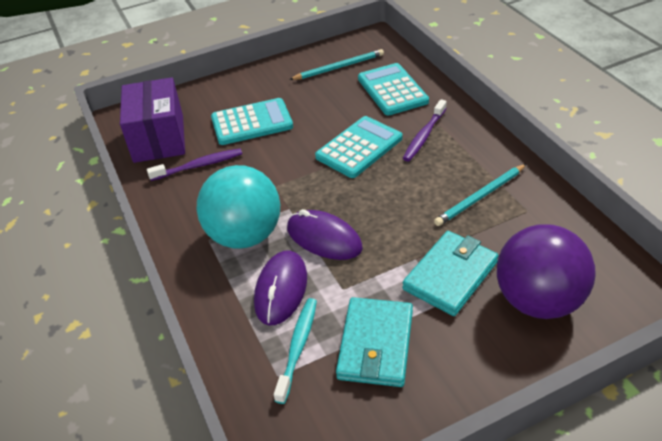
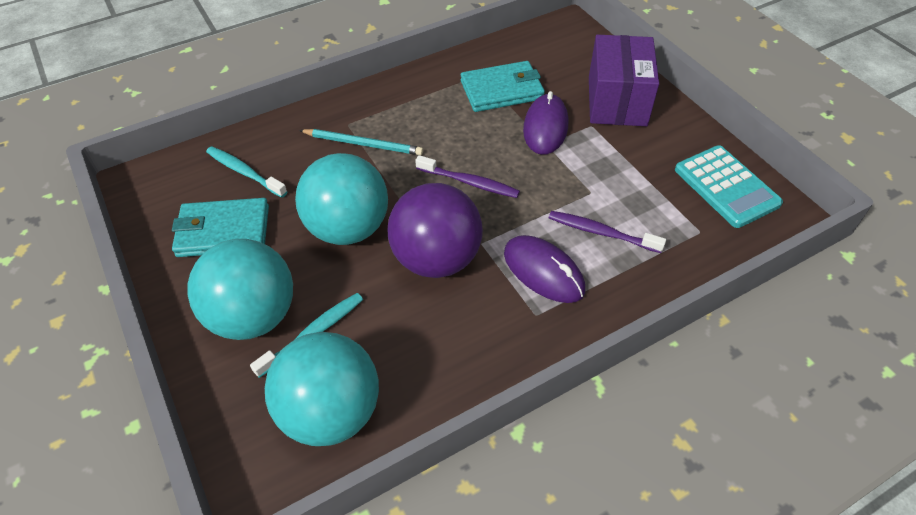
turquoise ball: [197,165,280,249] = 1 -> [188,239,293,340] [265,332,379,446] [295,153,388,245] = 3
turquoise calculator: [211,98,293,145] [315,116,402,178] [358,63,429,116] = 3 -> [675,145,783,228] = 1
turquoise pencil: [289,49,384,80] [434,164,526,226] = 2 -> [299,129,423,155] = 1
turquoise toothbrush: [274,298,317,404] = 1 -> [206,146,287,198] [250,293,363,378] = 2

